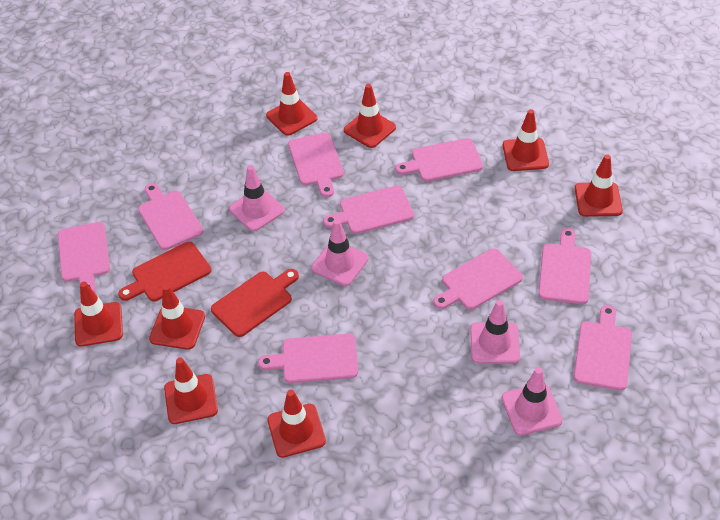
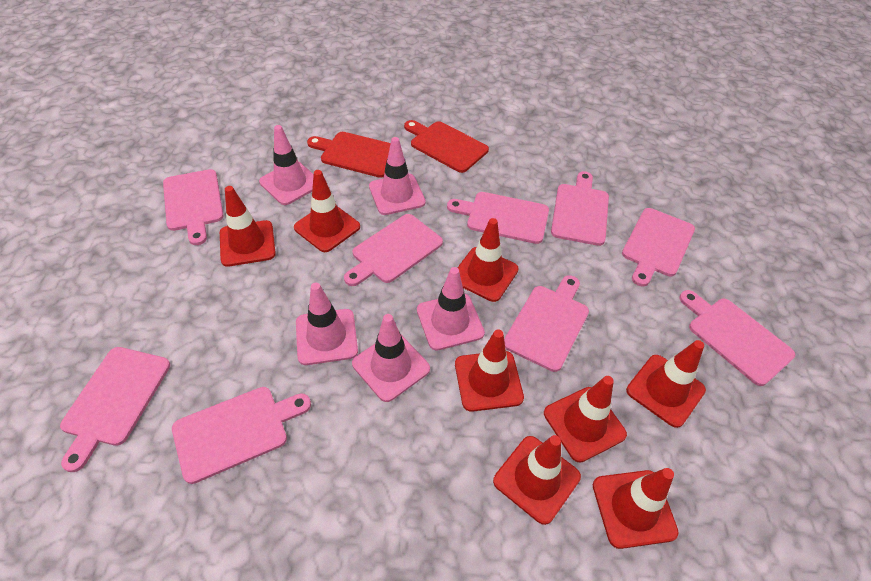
pink traffic cone: [229,165,285,231] [311,219,368,286] [470,300,520,364] [501,367,563,435] = 4 -> [259,125,314,205] [296,283,358,365] [352,314,430,402] [369,137,426,215] [417,267,485,351] = 5

